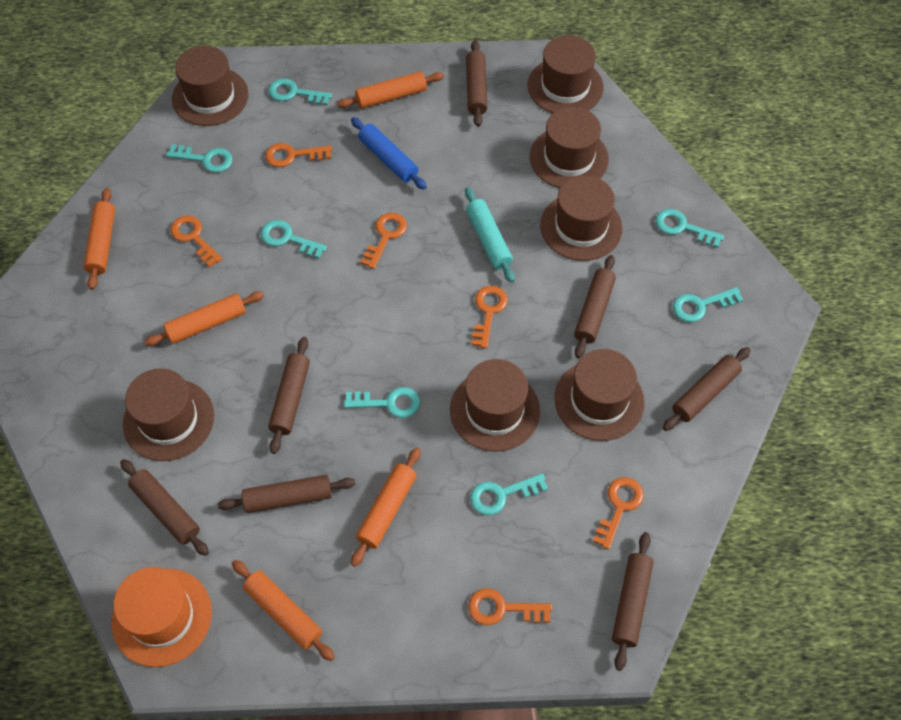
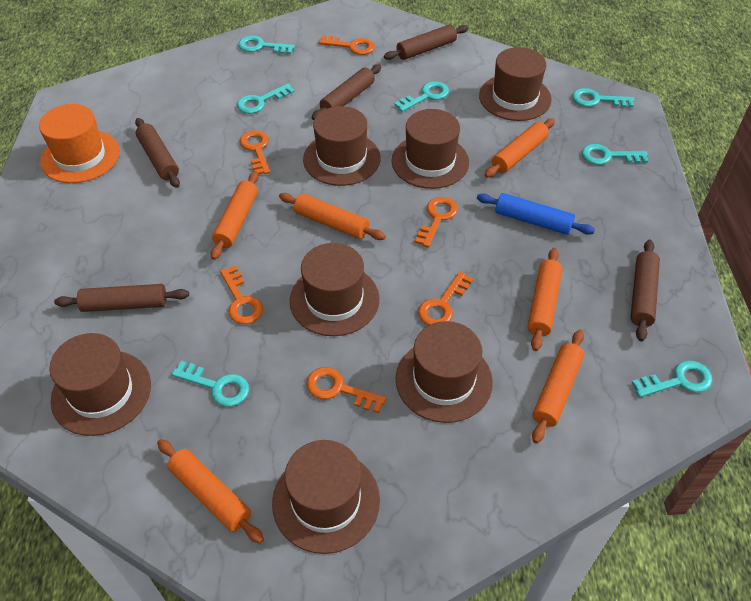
brown rolling pin: [120,459,209,556] [218,475,355,513] [268,337,310,454] [466,40,487,127] [574,255,616,358] [612,532,654,671] [663,347,751,431] = 7 -> [54,284,189,312] [135,118,180,188] [312,64,381,120] [384,24,469,60] [631,240,660,342] = 5
orange rolling pin: [83,188,115,290] [144,291,264,346] [232,560,335,661] [337,71,444,109] [351,448,420,567] = 5 -> [157,439,264,543] [211,171,259,260] [279,193,386,240] [485,118,555,178] [528,248,563,351] [532,330,584,443] = 6
turquoise rolling pin: [465,188,515,283] = 1 -> none = 0

